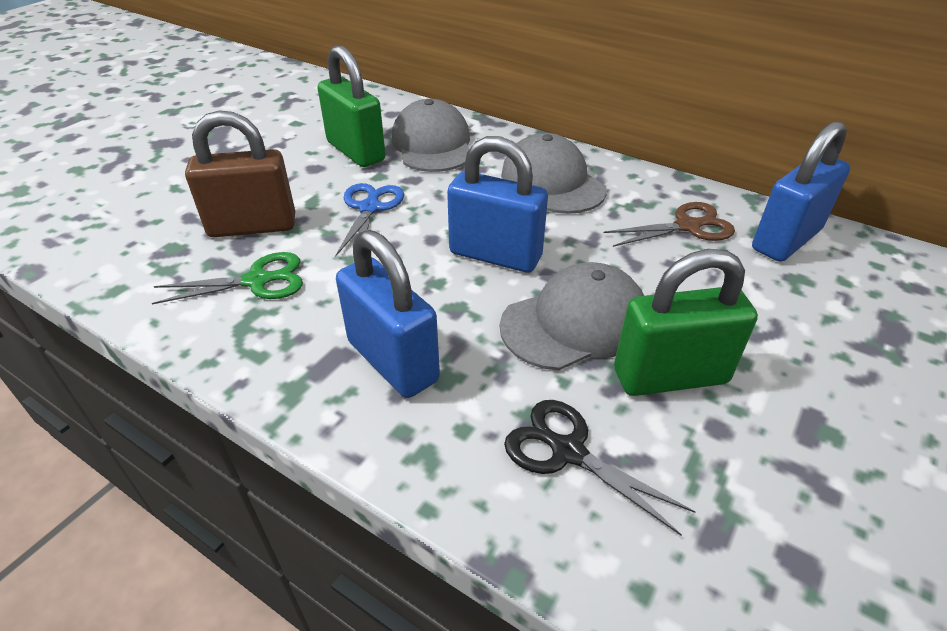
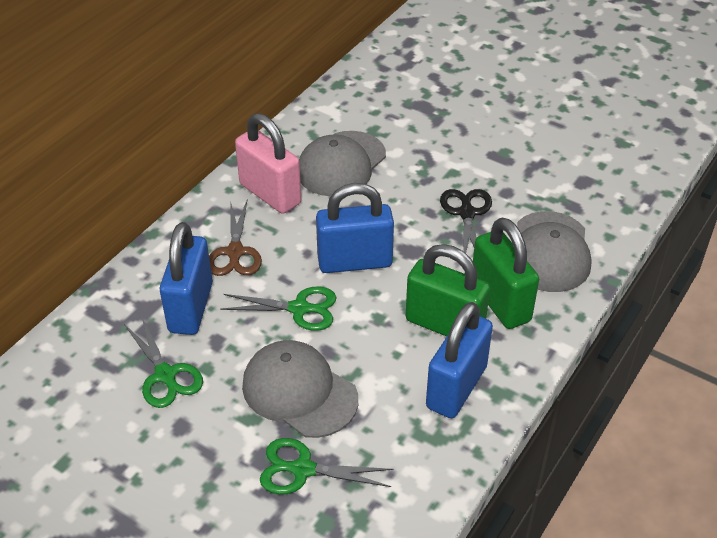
blue scissors: [335,183,404,257] = 1 -> none = 0
brown padlock: [185,110,295,237] = 1 -> none = 0
green scissors: [152,252,303,304] = 1 -> [124,318,203,408] [220,286,337,331] [260,438,394,495] = 3
pink padlock: none = 0 -> [235,113,301,214] = 1

